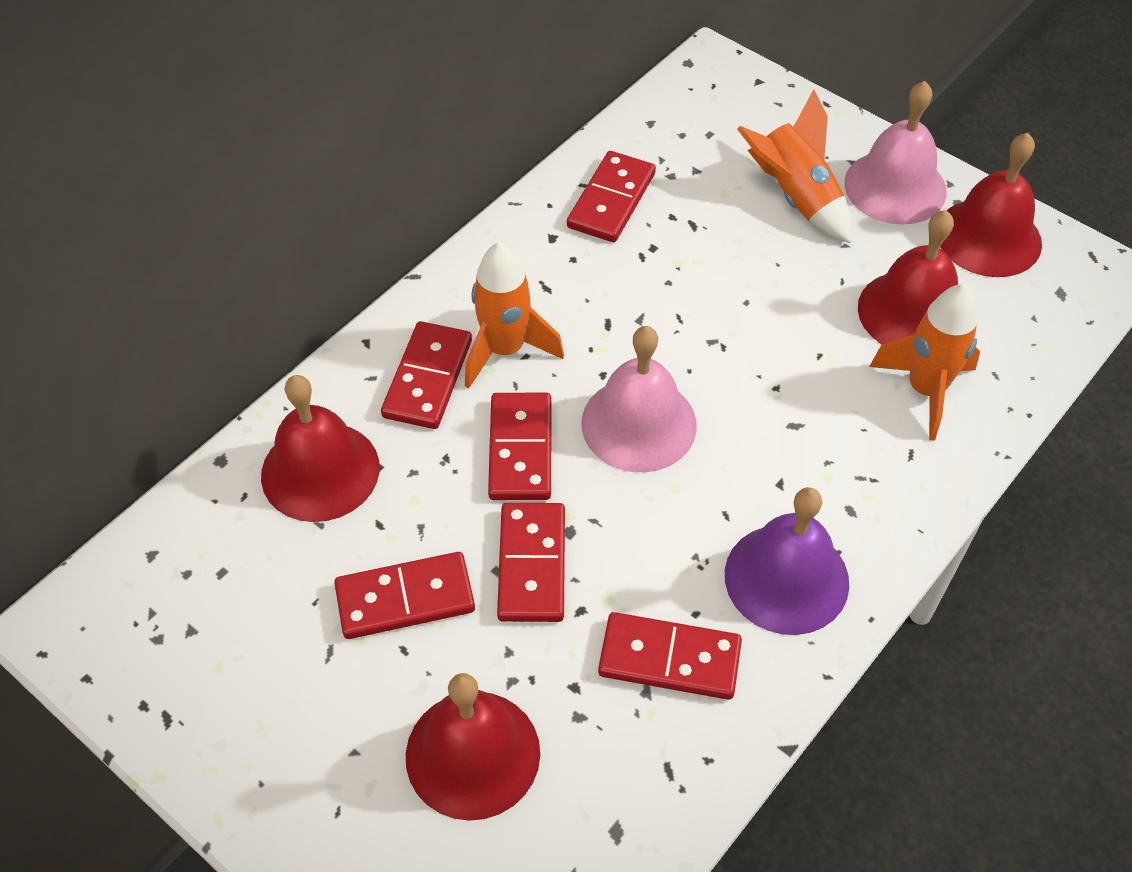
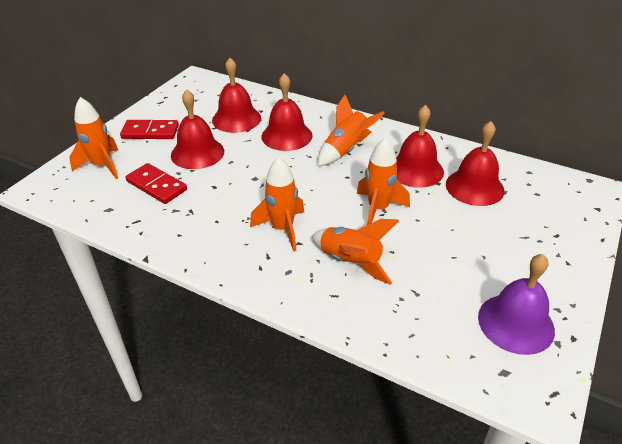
orange rocket: [465,242,564,389] [737,89,852,243] [869,284,980,440] = 3 -> [69,97,118,179] [250,157,304,251] [312,219,399,285] [318,95,384,166] [357,137,410,225] = 5
pink bell: [581,326,697,472] [844,81,947,225] = 2 -> none = 0
red bell: [261,375,380,522] [406,673,540,821] [858,210,958,344] [940,133,1042,277] = 4 -> [171,89,224,169] [212,58,261,133] [261,73,313,151] [396,105,444,188] [446,121,505,206] = 5
red domino: [334,552,475,639] [381,321,472,429] [488,393,551,500] [497,503,565,622] [567,151,656,242] [598,612,742,700] = 6 -> [120,120,179,139] [126,163,187,204] = 2

